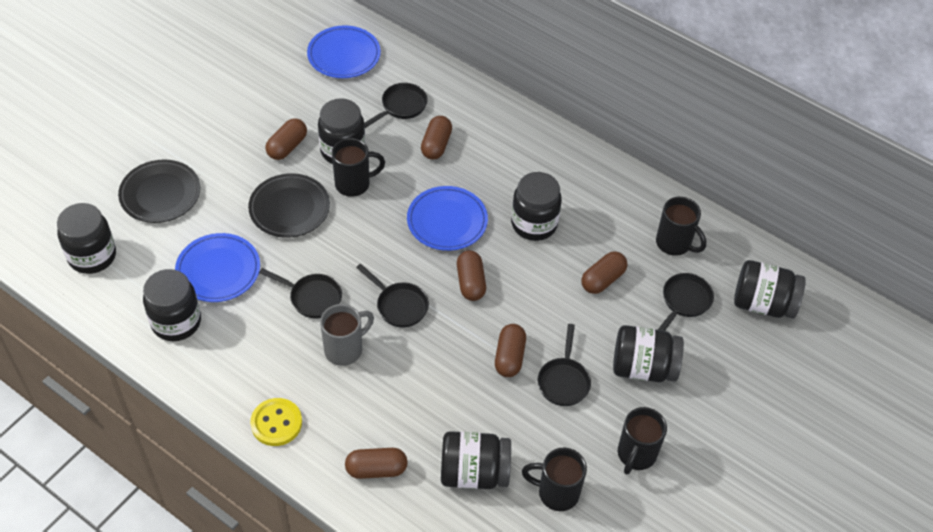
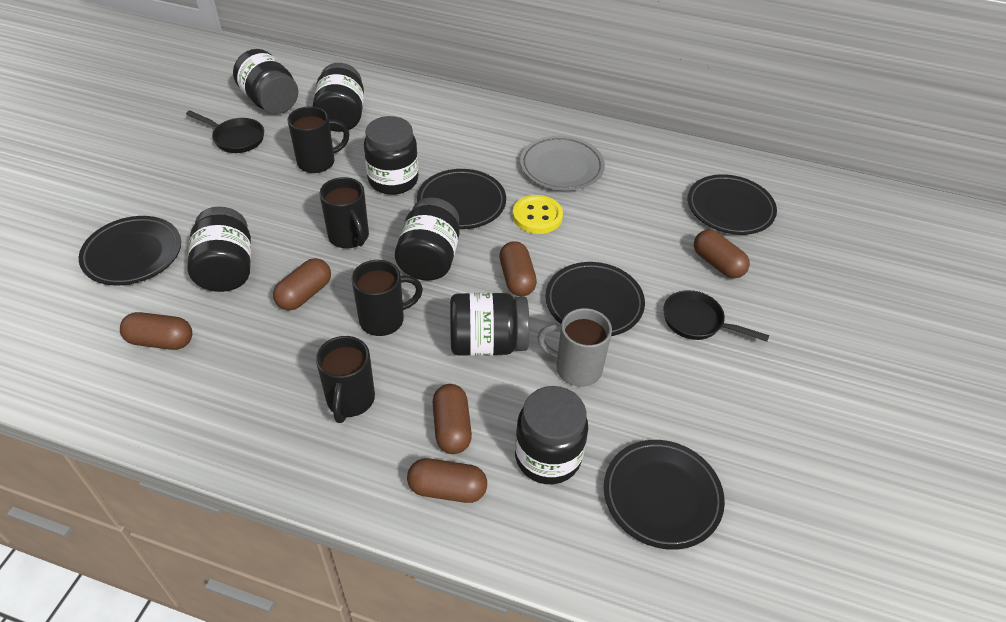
black pan: [259,268,342,318] [356,264,429,327] [364,83,428,128] [538,324,591,406] [658,273,714,331] = 5 -> [186,110,264,153] [663,290,769,342] = 2
black plate: [118,160,200,223] [248,173,330,238] = 2 -> [79,216,181,285] [417,169,506,229] [545,262,645,336] [604,440,725,550] [688,174,777,235] = 5
blue plate: [175,233,260,302] [307,25,381,78] [407,186,488,251] = 3 -> none = 0
grey plate: none = 0 -> [520,136,605,191] = 1

